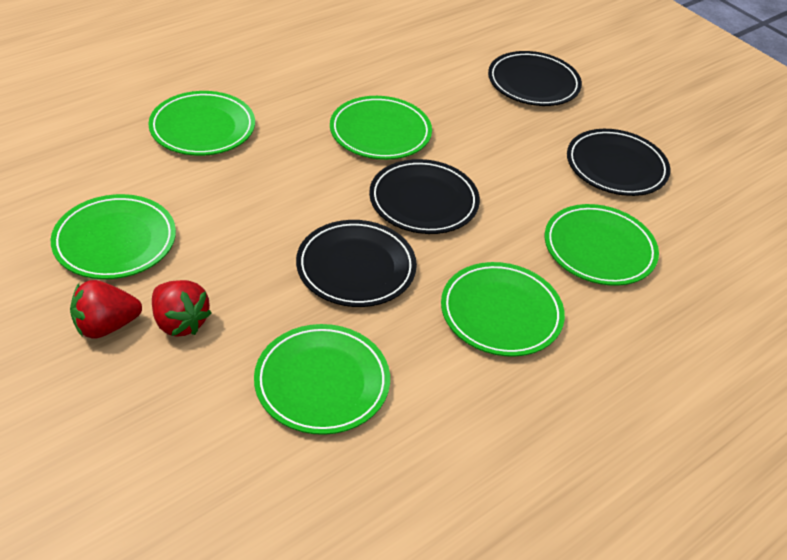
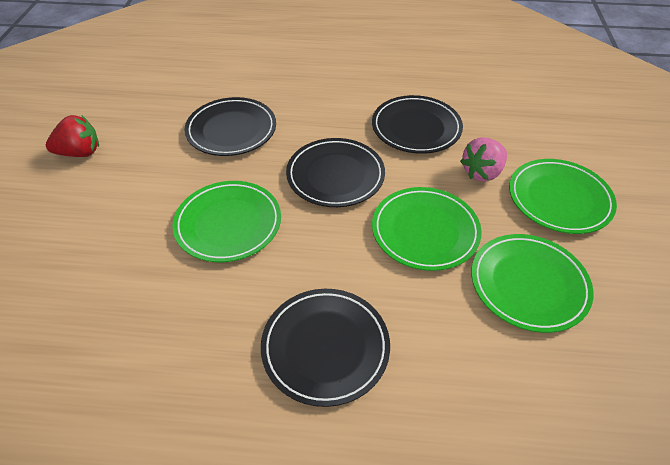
green plate: [51,194,176,279] [148,91,255,156] [254,324,390,435] [330,96,432,160] [441,262,565,357] [545,204,659,286] = 6 -> [173,181,281,262] [372,187,482,271] [471,234,594,333] [509,159,617,234] = 4
pink strawberry: none = 0 -> [460,137,507,182] = 1
red strawberry: [70,280,142,339] [152,280,211,337] = 2 -> [46,115,99,157] = 1

